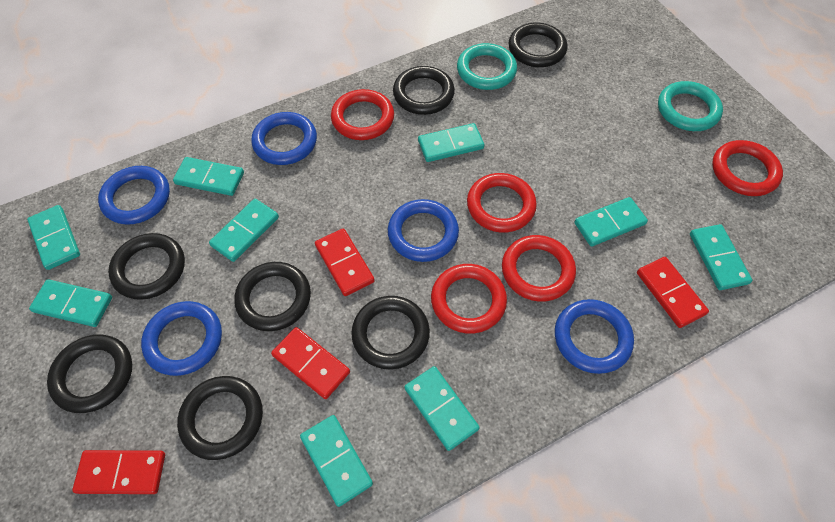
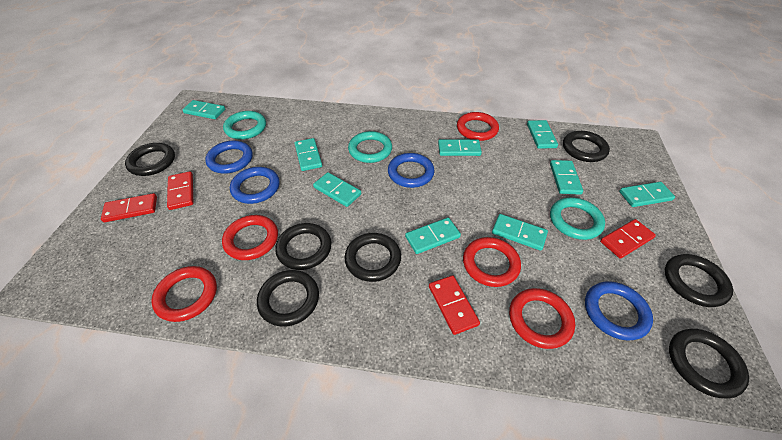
blue ring: [98,166,170,225] [141,301,222,376] [251,112,317,165] [388,199,459,262] [555,299,634,374] = 5 -> [205,141,253,174] [230,167,280,204] [388,153,435,188] [585,281,653,341] = 4
turquoise ring: [457,43,517,90] [658,81,723,131] = 2 -> [223,111,266,140] [348,131,392,163] [550,197,605,240] = 3

